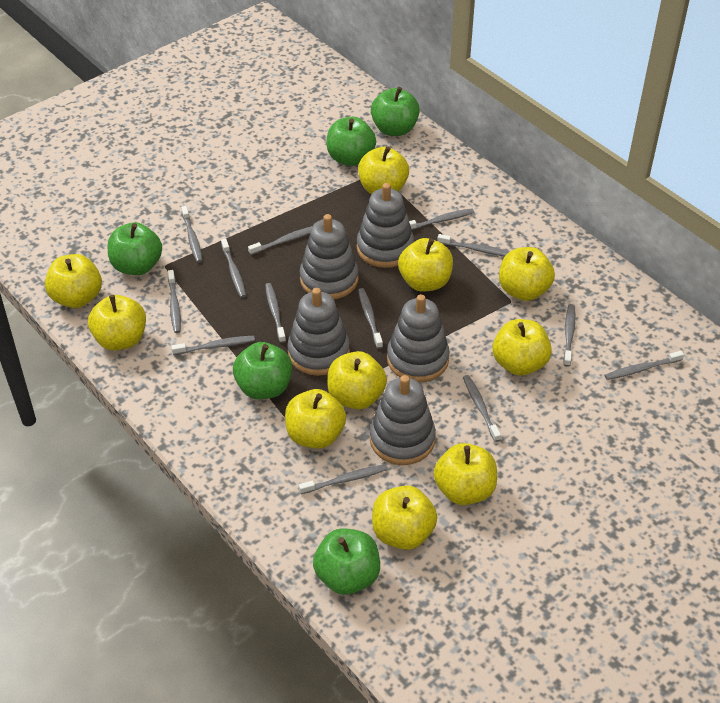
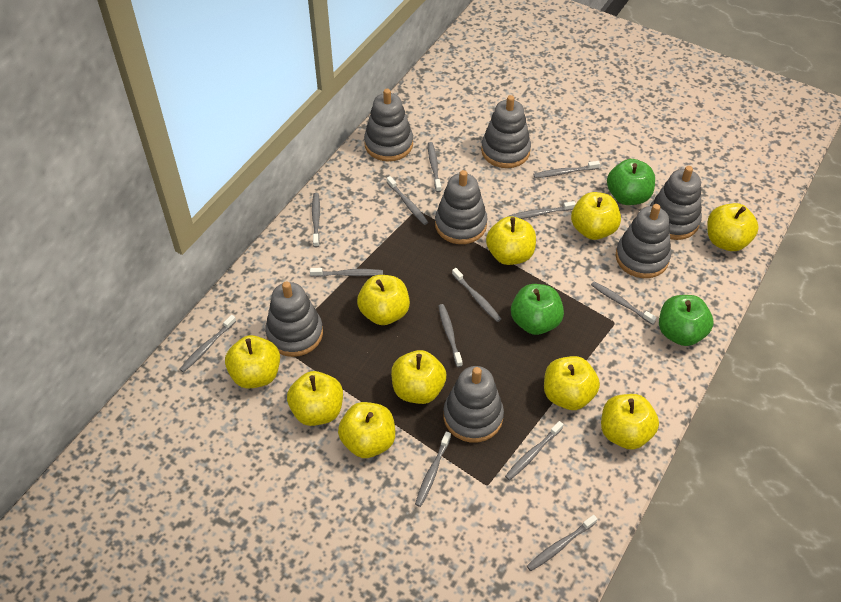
green apple: [108,222,162,275] [233,342,292,399] [313,528,380,595] [327,117,376,166] [371,87,420,136] = 5 -> [511,284,564,335] [607,159,655,205] [659,295,714,346] = 3
grey stacking toy: [287,288,350,376] [300,214,359,299] [357,183,414,268] [370,375,436,465] [387,294,450,382] = 5 -> [265,281,323,357] [364,89,413,161] [435,170,488,244] [444,366,504,443] [481,95,531,168] [615,204,671,278] [650,166,702,240] = 7

